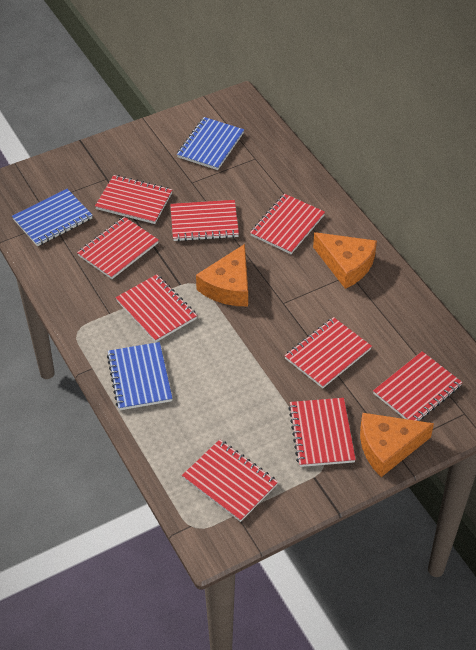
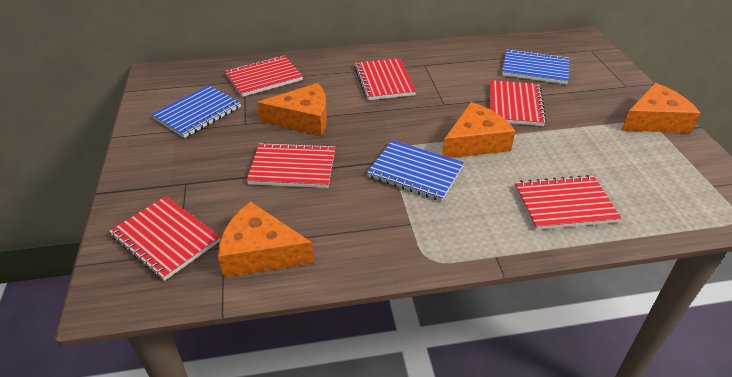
orange cheese: [196,244,248,306] [313,232,377,289] [360,413,434,477] = 3 -> [218,201,314,277] [257,83,327,136] [442,102,515,158] [621,83,700,133] = 4
red notebook: [77,217,159,279] [95,175,172,224] [115,274,197,342] [170,200,239,242] [182,439,278,522] [250,194,325,254] [285,317,372,388] [288,398,356,467] [373,351,463,421] = 9 -> [109,196,220,281] [225,55,303,97] [246,142,335,188] [354,58,416,100] [489,80,547,126] [514,175,622,230] = 6

